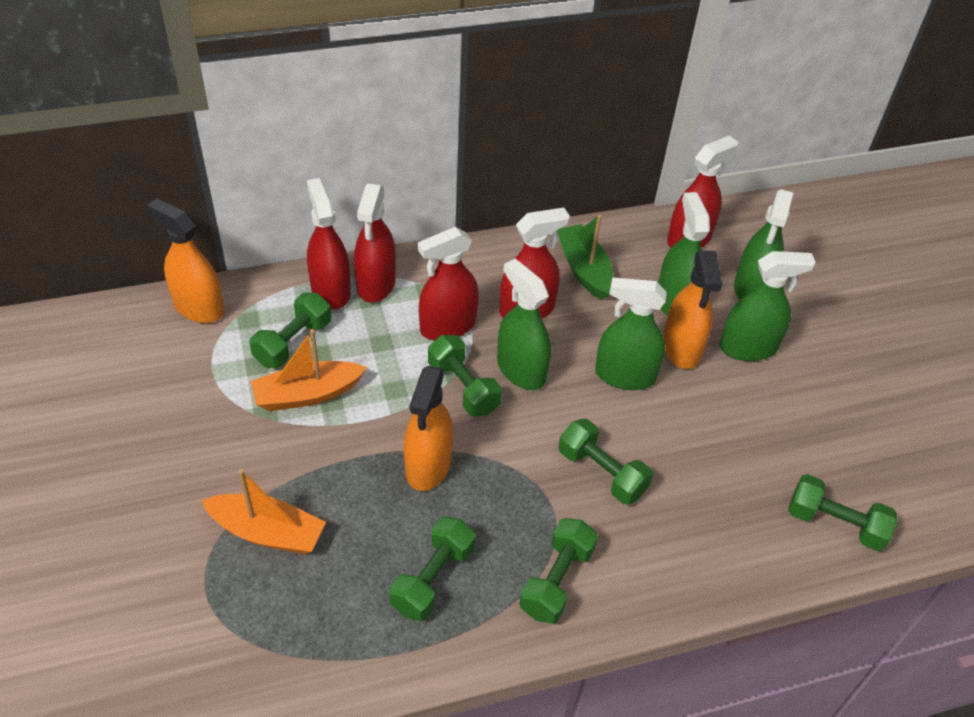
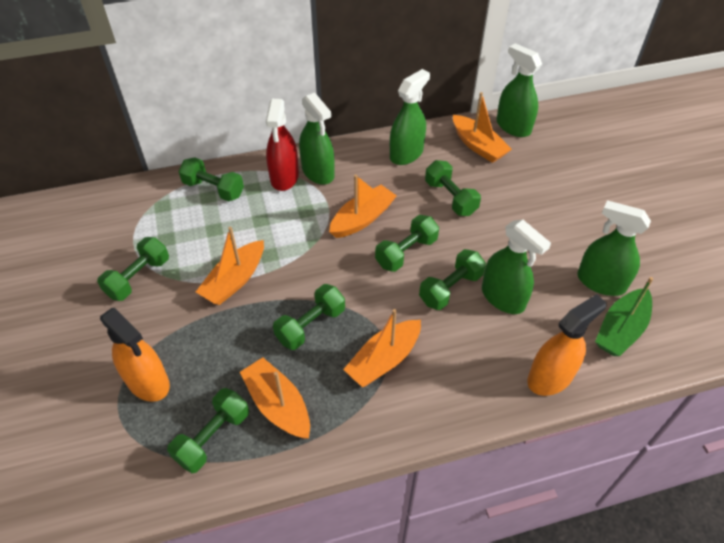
green dumbbell: [250,293,331,368] [389,516,476,621] [428,335,502,417] [519,518,598,624] [559,419,653,504] [788,474,897,551] = 6 -> [97,237,169,301] [167,388,249,473] [179,157,244,201] [273,284,345,350] [375,215,439,272] [419,249,486,310] [425,160,481,216] = 7
orange boat: [201,469,326,554] [251,329,367,411] = 2 -> [196,227,264,305] [240,357,310,439] [329,175,397,238] [343,309,421,387] [453,92,512,163] = 5
orange spray bottle: [147,198,224,323] [404,366,453,491] [663,251,722,369] = 3 -> [100,308,170,402] [527,294,607,396] = 2
red spray bottle: [307,178,351,309] [354,184,396,303] [418,227,479,341] [500,207,570,319] [667,136,738,248] = 5 -> [266,99,299,191] = 1

